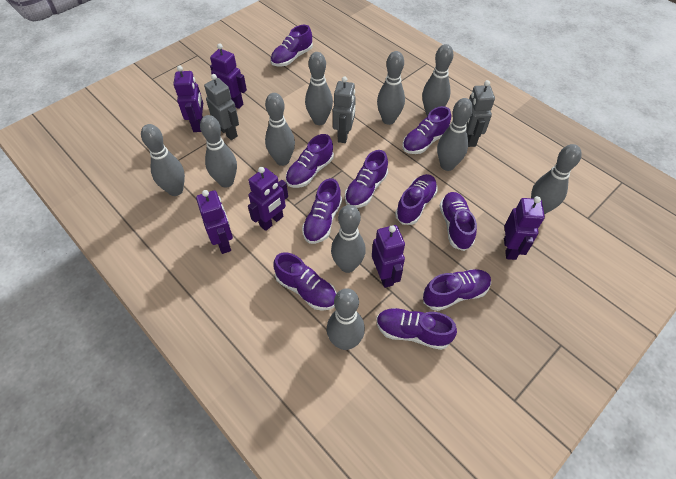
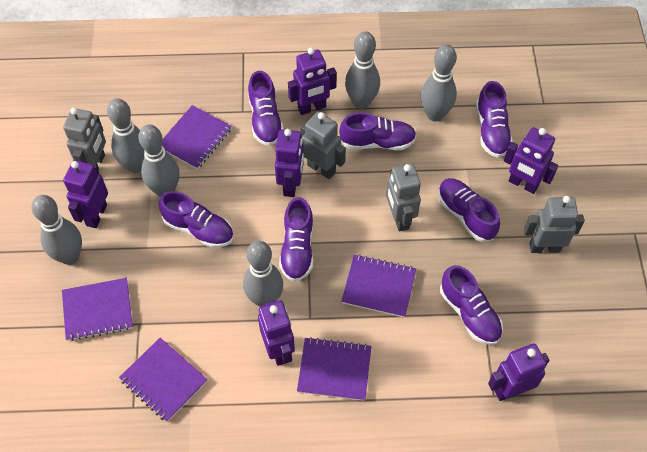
grey bowling pin: [141,124,185,196] [200,115,237,188] [265,93,295,166] [305,52,333,125] [327,288,365,350] [331,205,366,273] [377,51,405,125] [422,44,453,116] [437,98,473,171] [531,144,582,215] = 10 -> [31,195,82,265] [107,98,145,173] [138,125,179,197] [243,241,283,307] [345,32,380,109] [421,45,457,122] = 6
grey robot: [204,74,239,140] [333,76,356,143] [466,80,495,147] = 3 -> [63,108,106,170] [300,112,346,179] [386,163,421,231] [524,196,584,253] = 4
purple notebook: none = 0 -> [62,278,133,341] [119,338,208,422] [162,105,232,170] [297,337,371,401] [341,254,416,318] = 5
purple shoe: [271,25,313,67] [274,252,337,311] [286,134,334,188] [302,178,342,244] [345,150,388,208] [376,308,457,350] [395,174,438,225] [402,106,451,154] [423,269,491,311] [439,192,477,251] = 10 -> [159,191,234,248] [248,71,283,146] [279,197,313,282] [339,113,417,150] [438,178,500,242] [440,265,503,345] [476,81,513,158] = 7

